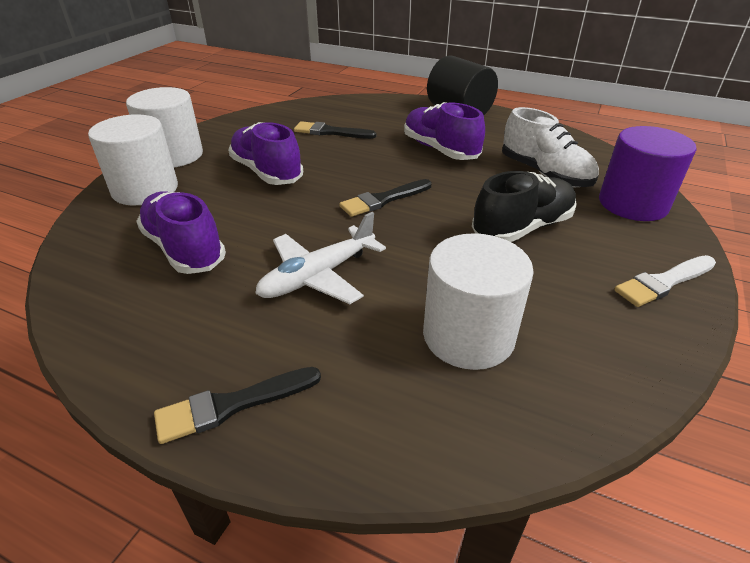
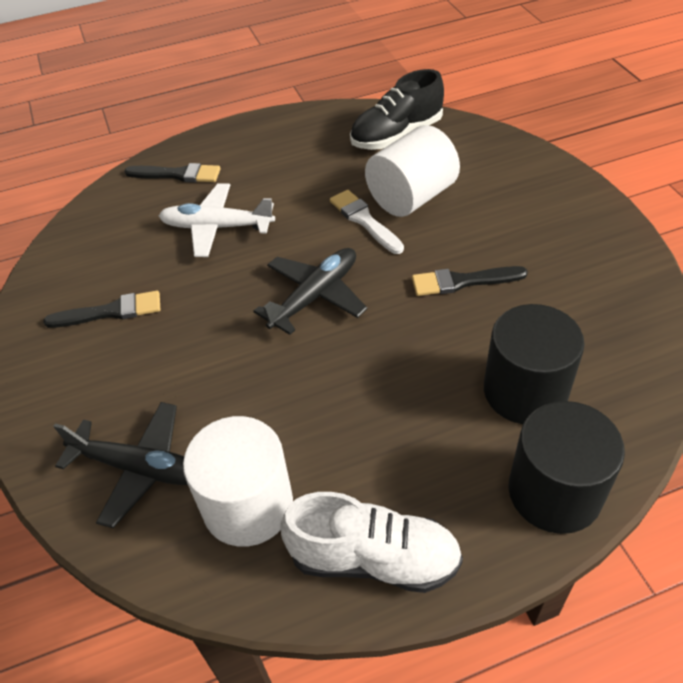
black cylinder: [427,55,498,115] = 1 -> [484,304,585,424] [508,401,625,534] = 2
black plane: none = 0 -> [53,402,188,528] [253,248,367,335] = 2
purple cylinder: [599,126,697,221] = 1 -> none = 0
purple shoe: [136,191,226,274] [228,122,303,185] [404,102,485,160] = 3 -> none = 0
white cylinder: [88,114,178,205] [126,87,203,167] [423,233,534,370] = 3 -> [183,416,293,547] [365,125,460,217] = 2

